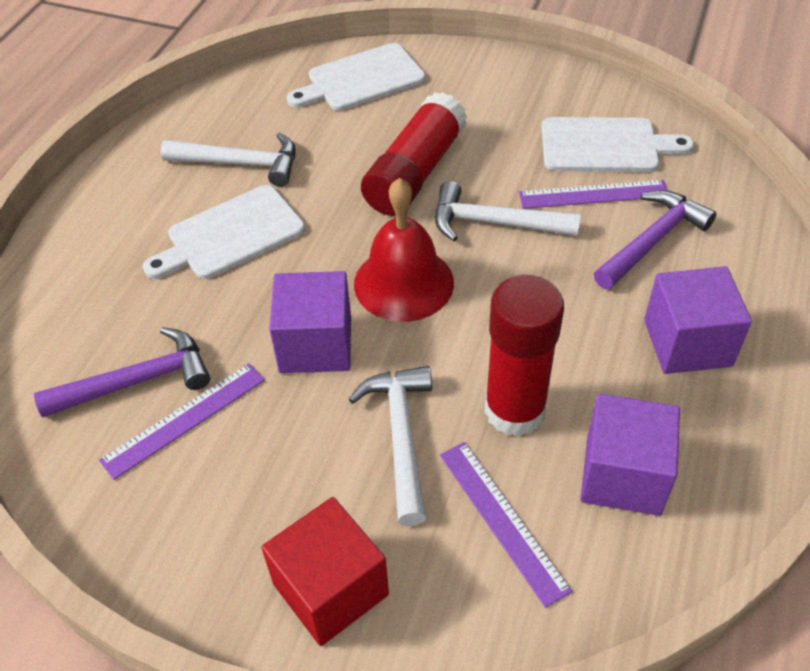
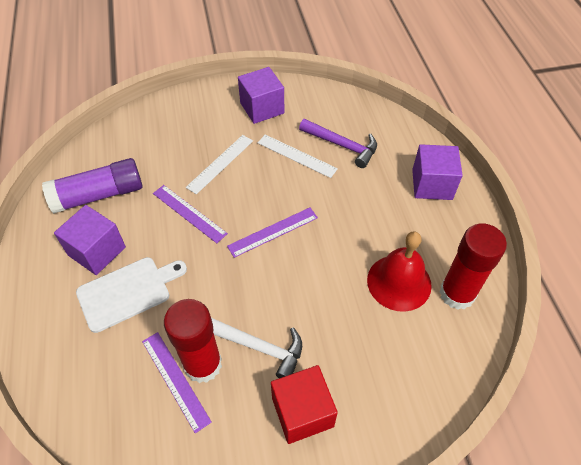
purple glue stick: none = 0 -> [42,158,143,214] = 1
purple hammer: [34,327,210,417] [594,190,717,289] = 2 -> [299,119,377,168] = 1
white cutting board: [143,185,305,279] [287,43,426,111] [542,117,694,172] = 3 -> [76,257,187,333] = 1
white hammer: [161,132,296,187] [348,366,432,526] [435,181,581,241] = 3 -> [211,318,302,378] = 1
white ruler: none = 0 -> [186,135,253,194] [258,135,338,178] = 2

